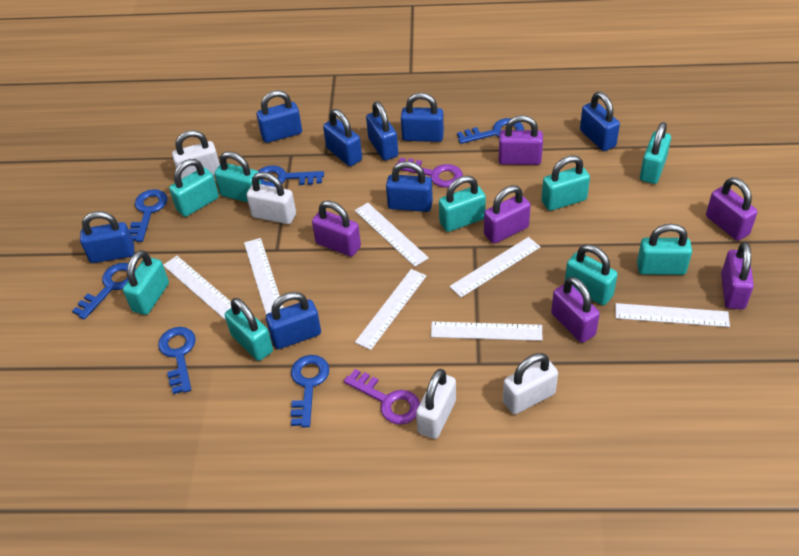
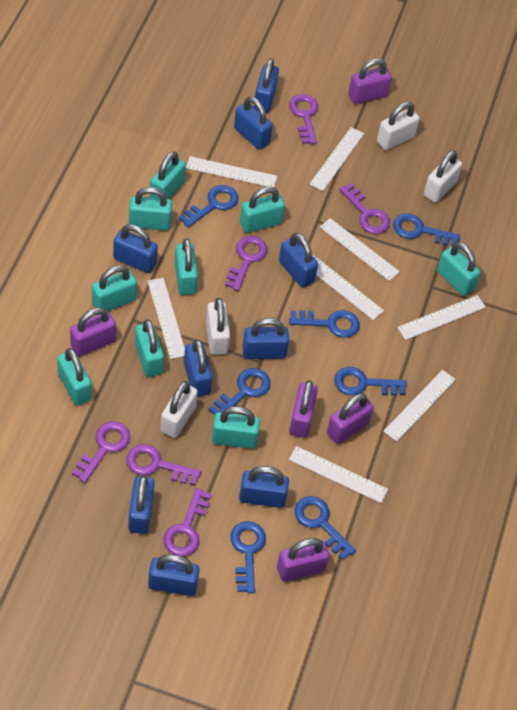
blue key: [72,263,136,320] [129,189,167,242] [158,327,196,394] [258,165,324,187] [291,355,329,427] [457,118,524,144] = 6 -> [179,185,239,228] [209,368,271,416] [230,521,266,593] [289,310,360,338] [294,496,356,560] [334,367,407,396] [393,213,460,246] = 7
blue padlock: [80,211,134,263] [257,90,302,143] [266,292,321,349] [323,109,362,166] [366,101,398,161] [386,161,433,212] [401,93,444,142] [580,92,620,151] = 8 -> [113,224,158,273] [128,475,154,534] [148,554,200,596] [184,339,212,397] [234,96,273,150] [239,466,289,508] [242,318,289,359] [254,58,279,113] [279,233,318,288] = 9
purple key: [344,369,420,425] [395,158,463,188] = 2 -> [72,422,130,483] [126,444,201,485] [164,488,211,557] [225,236,267,291] [289,94,319,144] [339,183,390,234] = 6
purple padlock: [312,200,361,257] [484,185,531,244] [499,115,543,165] [551,277,600,343] [706,177,757,241] [721,242,754,309] = 6 -> [70,308,116,357] [277,538,329,581] [289,380,318,438] [327,393,374,444] [349,58,392,104] = 5
white ruler: [163,256,231,320] [244,238,284,315] [354,203,429,267] [355,269,427,350] [431,322,543,341] [449,237,540,298] [615,303,730,327] = 7 -> [147,278,185,359] [186,156,277,187] [289,446,388,503] [309,127,364,191] [313,255,384,320] [320,218,400,281] [383,370,456,441] [397,295,486,340] = 8

